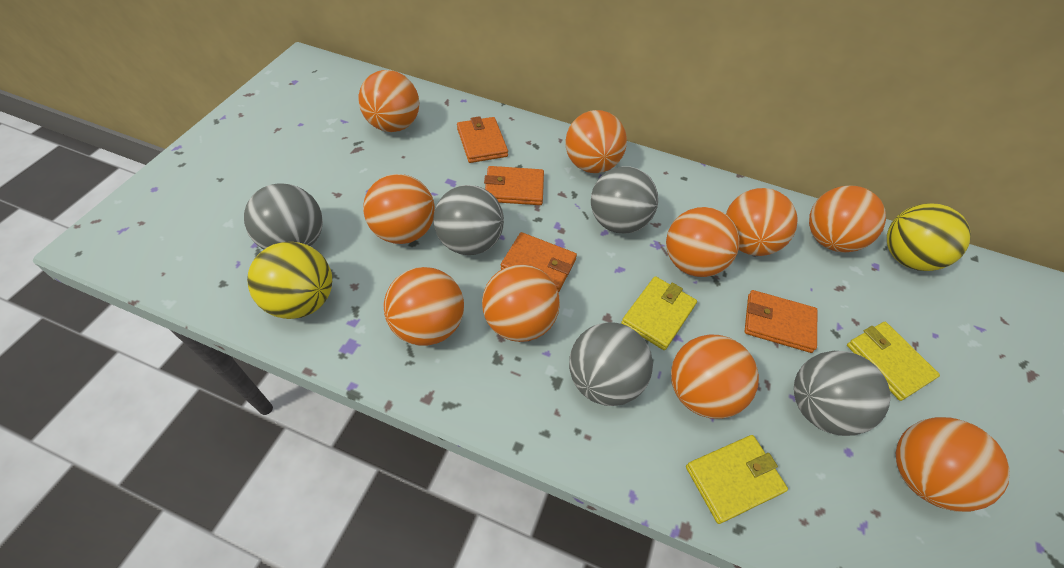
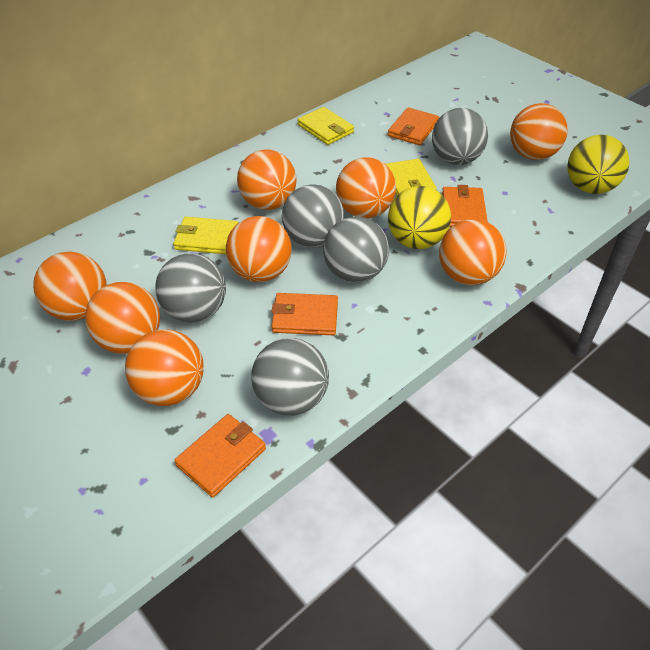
orange ball: [359,70,419,132] [363,174,435,244] [384,267,464,346] [482,264,560,342] [565,110,627,173] [666,207,740,277] [671,334,759,419] [726,188,798,256] [809,186,886,252] [896,417,1010,512] = 10 -> [33,251,107,321] [85,282,160,354] [125,330,204,406] [226,216,292,282] [237,149,297,210] [336,157,396,218] [439,219,506,285] [510,103,568,160] = 8

